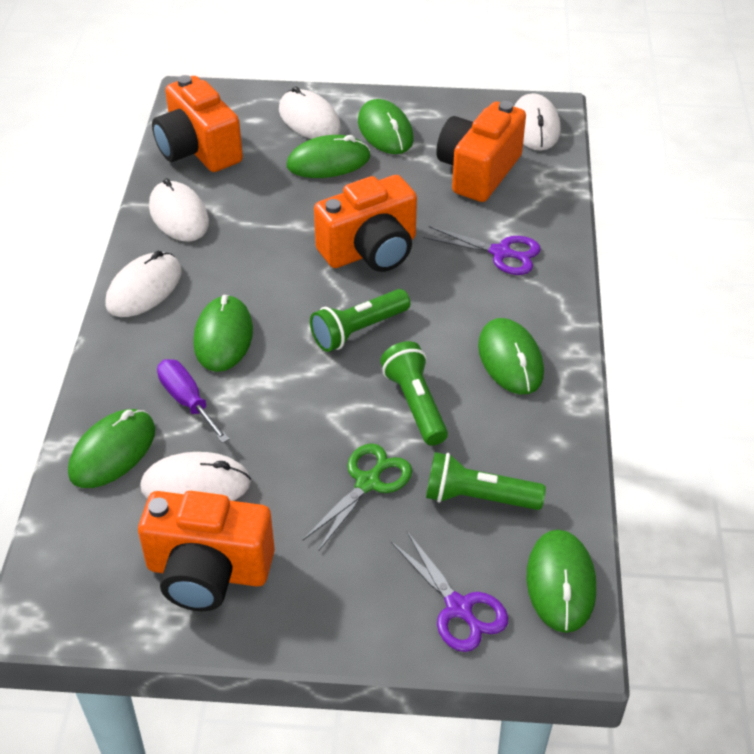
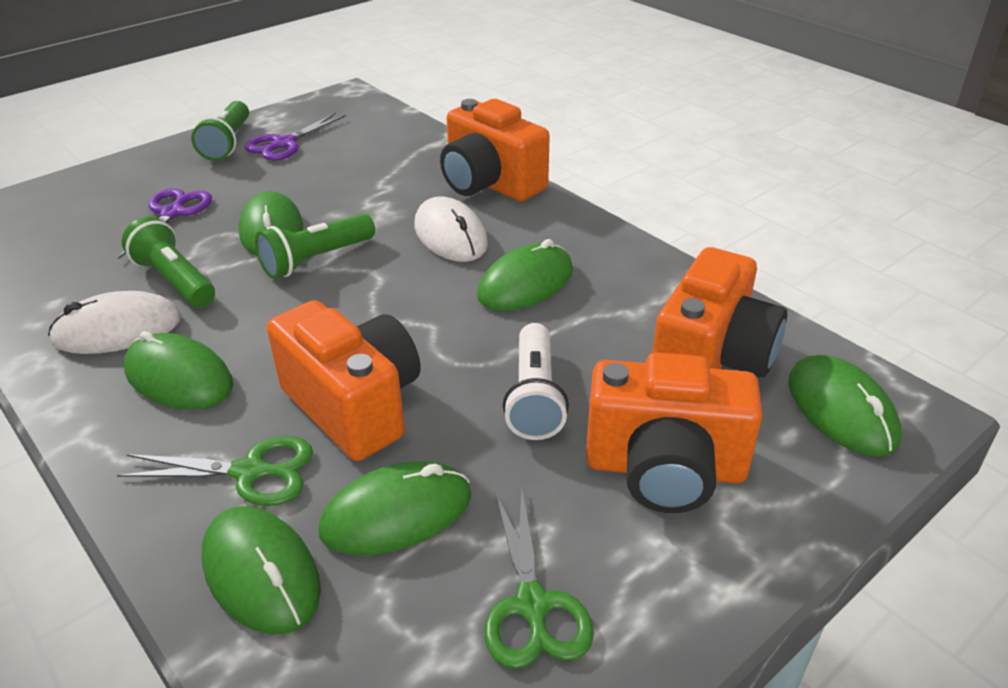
green scissors: [303,443,412,551] = 1 -> [117,436,313,506] [484,486,594,669] = 2
purple screwdriver: [157,359,229,443] = 1 -> none = 0
white flashlight: none = 0 -> [503,323,569,440] = 1
white mouse: [105,251,182,317] [140,452,251,501] [149,178,209,242] [279,86,341,139] [514,93,561,151] = 5 -> [48,291,181,354] [414,196,488,262] = 2

